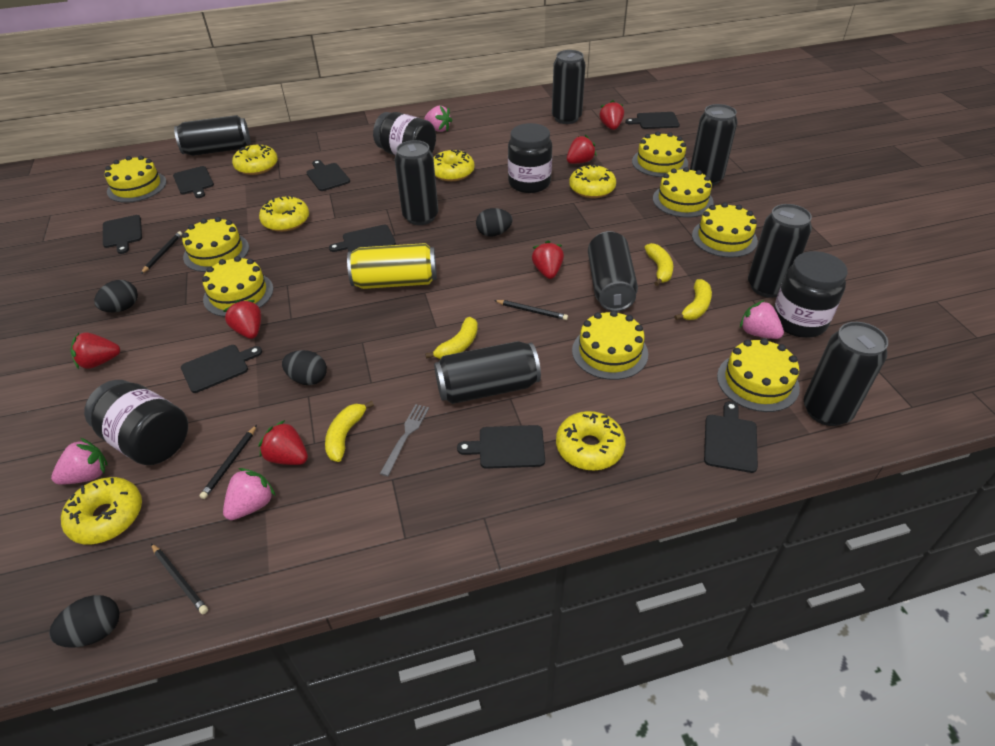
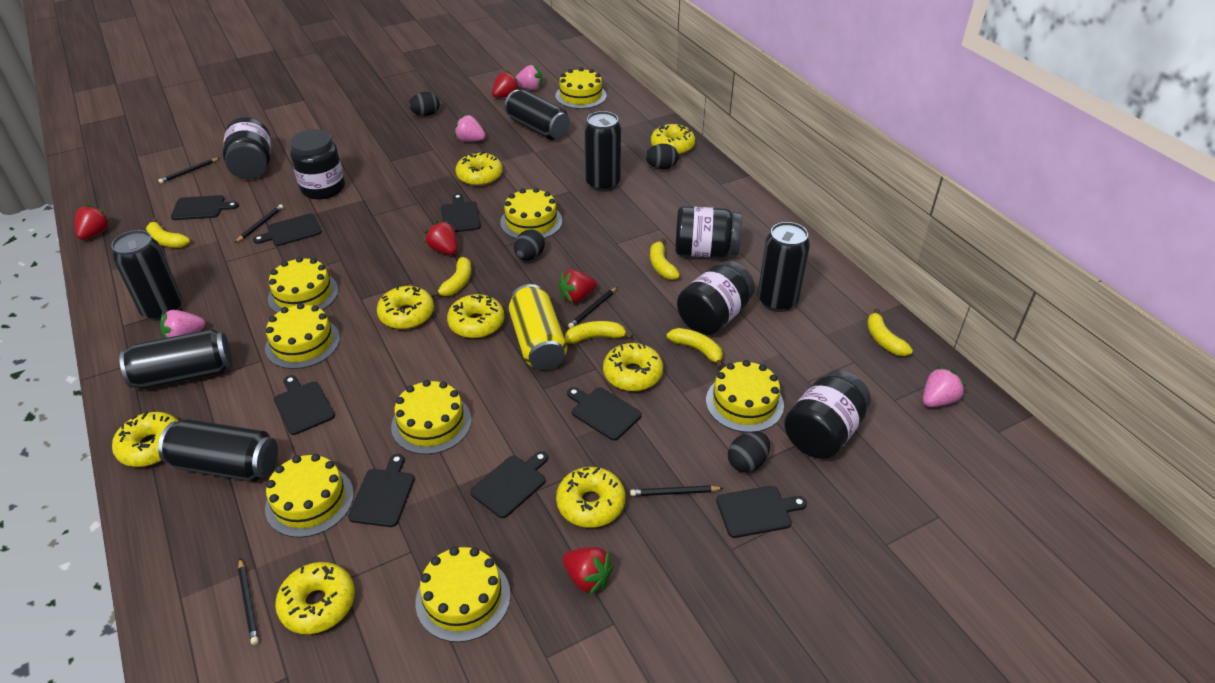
black can: [174,115,251,156] [395,140,438,225] [434,341,541,404] [552,50,586,124] [588,231,638,311] [690,104,738,186] [748,204,812,298] [804,322,888,426] = 8 -> [111,230,182,321] [119,329,232,389] [158,419,278,482] [504,90,570,140] [584,111,621,192] [758,222,810,312] = 6
black jar: [84,380,188,465] [373,112,436,156] [508,123,552,193] [774,251,848,338] = 4 -> [223,117,271,179] [290,129,345,200] [675,206,742,258] [677,261,755,335] [784,370,871,459] = 5
black pencil: [141,231,182,274] [151,543,208,614] [199,425,257,499] [494,300,568,320] = 4 -> [158,158,219,183] [235,204,283,243] [238,558,259,645] [568,287,617,328] [630,485,723,496] = 5
grey fork: [380,404,429,476] = 1 -> none = 0
red strawberry: [70,332,120,369] [224,300,261,339] [258,420,308,465] [532,241,564,279] [567,135,596,164] [599,100,624,130] = 6 -> [75,204,111,240] [425,221,457,255] [492,71,520,98] [558,270,597,303] [563,547,614,595] = 5
yellow banana: [325,401,374,462] [425,317,478,359] [644,243,673,286] [674,279,712,320] = 4 -> [146,218,190,248] [431,257,471,297] [565,321,633,344] [650,238,680,280] [667,328,723,368] [867,308,913,356] = 6
yellow donut: [61,477,142,544] [232,144,278,175] [259,196,309,232] [433,150,474,181] [556,411,626,470] [569,164,616,198] = 6 -> [112,412,179,467] [275,562,355,634] [377,286,434,329] [447,294,504,338] [455,151,503,186] [556,467,625,528] [603,343,663,391] [651,124,695,155] = 8

